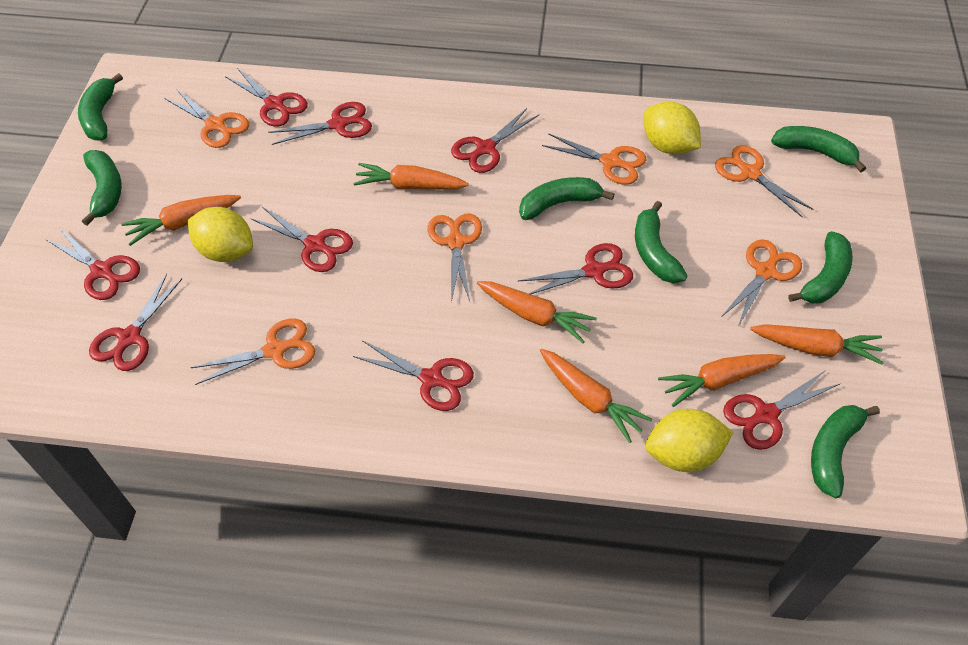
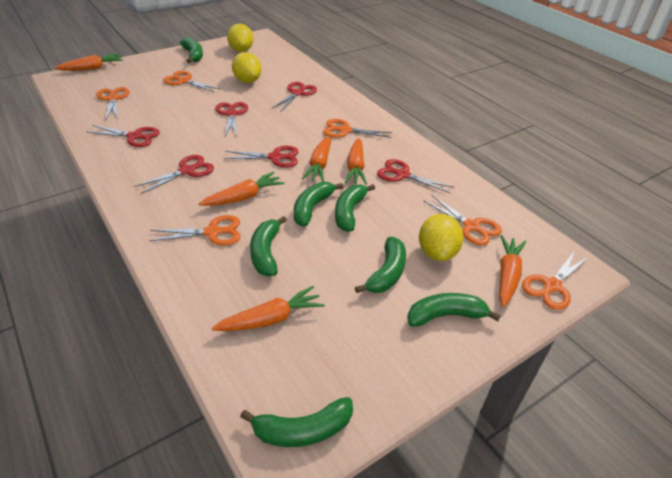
red scissors: [45,228,140,300] [89,274,182,371] [225,68,308,127] [250,207,353,272] [268,102,372,145] [353,340,474,411] [451,108,539,173] [518,243,633,294] [723,370,840,450] = 9 -> [86,125,160,147] [134,155,214,194] [215,102,248,137] [224,146,298,168] [271,82,317,111] [377,159,454,193] = 6

